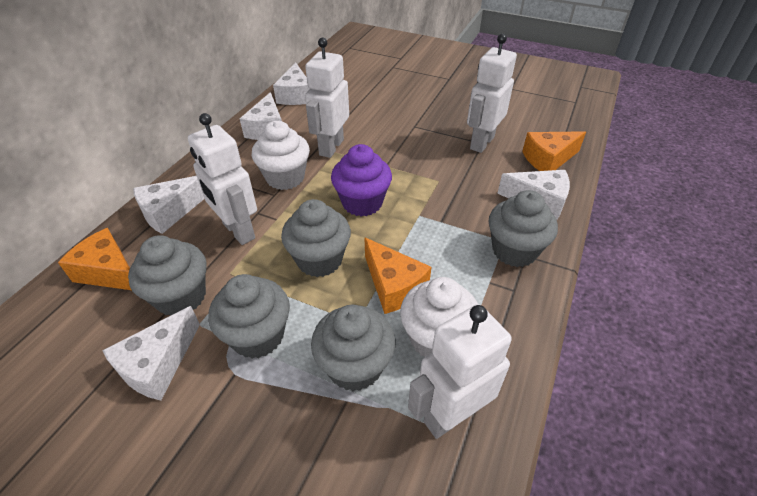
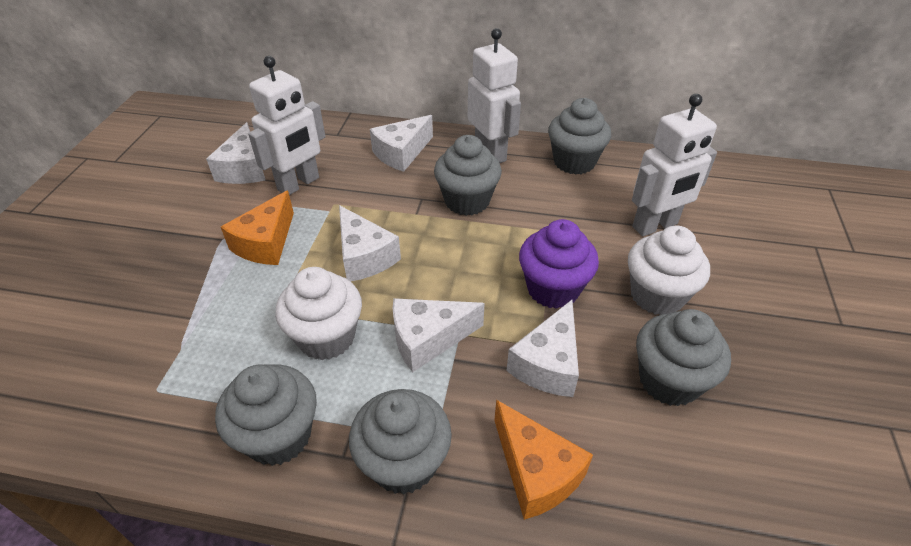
orange cheese: [58,228,131,290] [364,237,432,314] [522,131,586,171] = 3 -> [221,190,294,265] [494,400,593,520] = 2
white robot: [188,113,257,245] [305,38,349,158] [408,304,512,439] [467,34,517,153] = 4 -> [248,56,325,195] [468,28,521,163] [632,94,717,236] = 3

